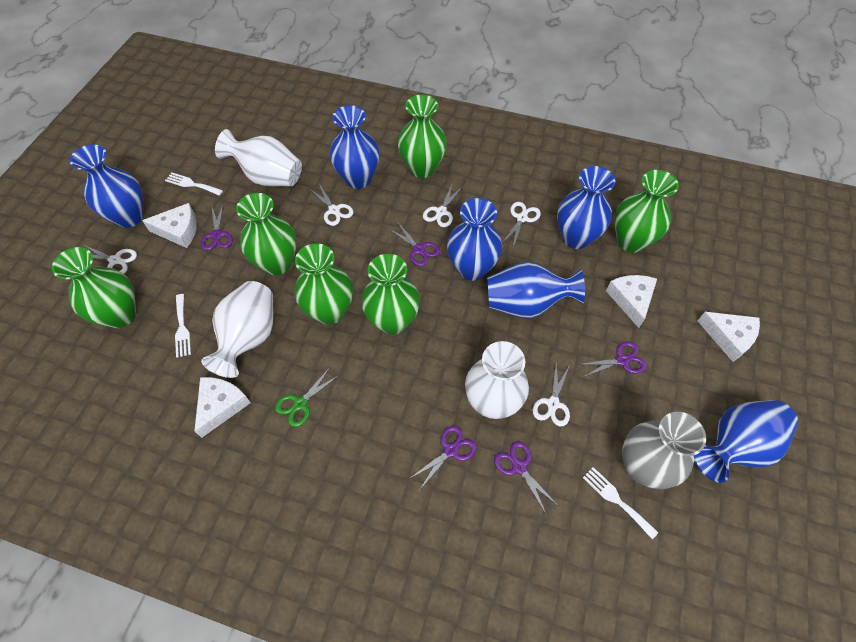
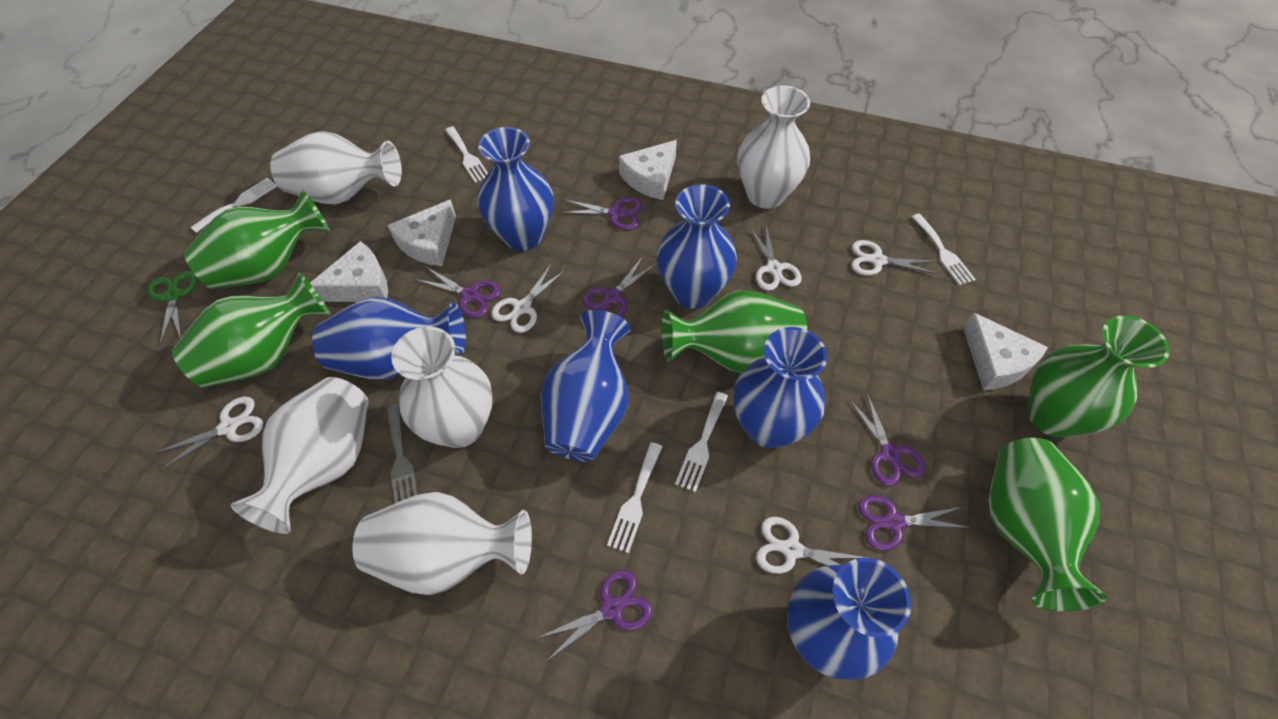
green vase: [52,247,136,328] [236,193,297,275] [295,243,353,325] [361,254,420,335] [398,95,447,178] [614,170,679,253] = 6 -> [172,272,331,388] [184,189,330,289] [661,290,807,373] [989,438,1107,611] [1028,316,1169,438] = 5
grey fork: none = 0 -> [387,405,417,503] = 1
grey vase: [622,412,706,489] = 1 -> none = 0
purple scissors: [201,204,233,251] [388,223,440,266] [409,426,477,489] [494,441,557,514] [577,342,647,377] = 5 -> [415,266,501,318] [535,570,652,661] [560,197,643,230] [583,256,657,317] [848,392,925,486] [858,495,971,551] = 6
white fork: [165,172,223,196] [175,294,191,358] [583,467,658,539] = 3 -> [191,177,278,233] [445,127,488,183] [607,442,663,553] [675,392,728,492] [912,214,976,286] = 5
white vase: [201,281,273,378] [215,129,302,186] [465,341,529,419] = 3 -> [231,377,368,534] [270,131,402,204] [352,492,532,595] [391,326,493,448] [738,86,810,209] = 5

